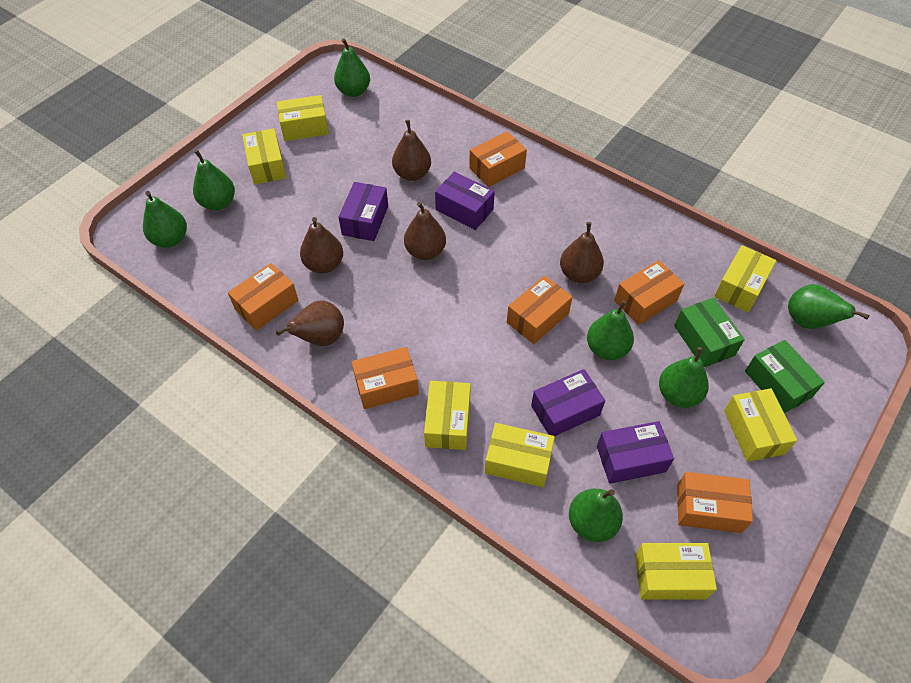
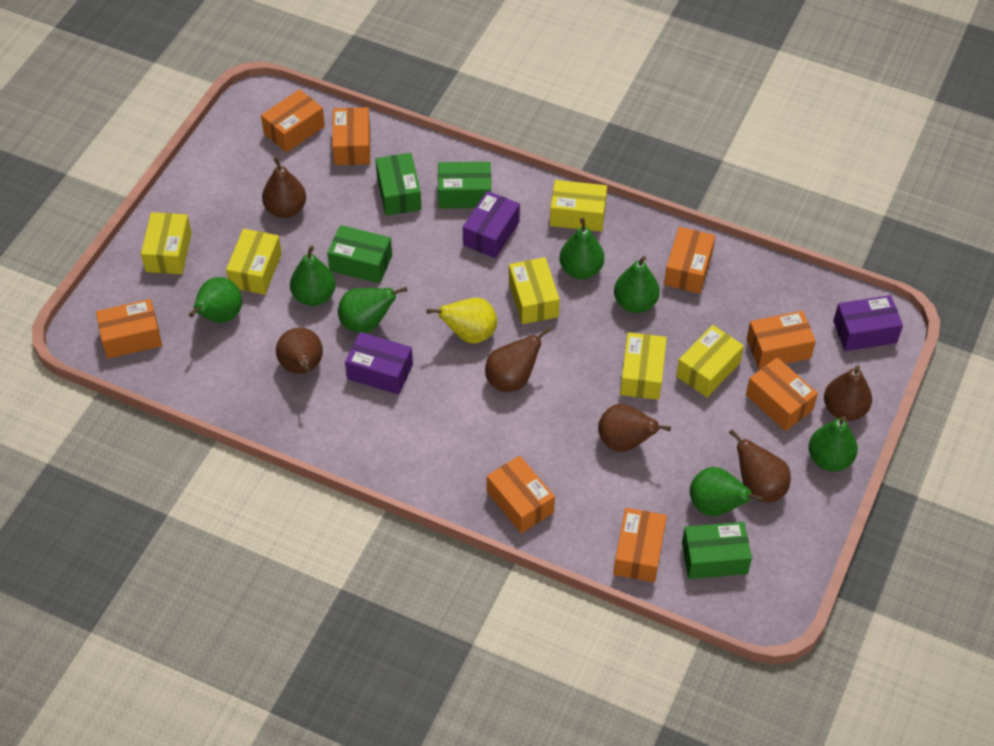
brown pear: [276,301,344,346] [300,217,343,273] [392,120,431,181] [404,202,446,260] [560,222,604,283] = 5 -> [262,157,306,218] [276,328,323,374] [485,327,551,392] [598,404,671,452] [729,429,791,502] [824,365,872,421] = 6
green box: [674,298,745,367] [745,340,825,413] = 2 -> [327,225,392,283] [376,153,422,216] [438,162,491,208] [682,522,752,579] = 4
orange box: [228,263,298,331] [352,347,419,409] [469,131,527,187] [507,276,573,344] [614,260,684,325] [677,472,753,533] = 6 -> [96,299,162,359] [261,89,325,153] [332,107,370,165] [487,456,555,533] [613,508,667,583] [664,227,715,294] [746,357,818,431] [747,311,816,369] = 8
purple box: [339,182,388,241] [435,172,495,230] [531,369,605,436] [597,421,674,484] = 4 -> [345,332,413,395] [463,191,520,258] [833,295,903,351] = 3
yellow box: [242,128,286,185] [277,95,329,141] [424,381,471,450] [485,423,555,487] [635,543,717,600] [714,245,776,312] [724,388,797,462] = 7 -> [141,212,192,274] [226,229,282,295] [509,257,560,324] [550,180,607,232] [620,332,667,400] [676,325,744,397] = 6
yellow pear: none = 0 -> [427,298,497,344] = 1

